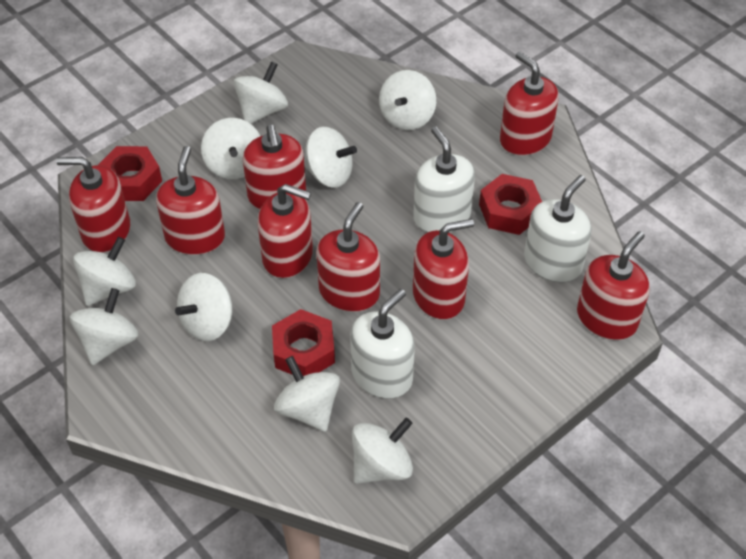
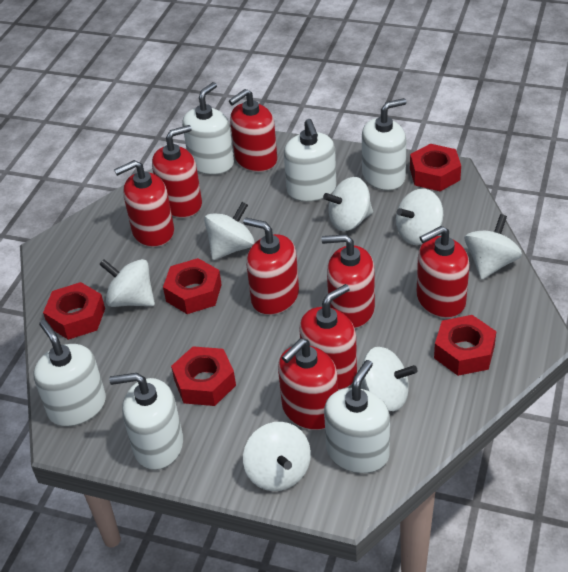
red nut: [98,146,162,201] [272,309,335,376] [479,174,542,235] = 3 -> [43,282,105,340] [163,258,222,314] [171,346,236,406] [410,144,461,191] [434,315,496,376] = 5
white soap dispenser: [350,289,415,399] [413,126,475,233] [524,175,592,283] = 3 -> [34,320,106,427] [109,373,183,470] [182,82,234,175] [284,119,336,202] [324,360,390,473] [362,98,407,191] = 6
white spinning top: [70,288,138,365] [73,237,136,306] [175,273,232,341] [201,118,260,179] [233,61,288,124] [274,356,340,432] [304,127,357,188] [352,418,413,484] [379,70,436,130] = 9 -> [99,259,155,307] [204,202,255,260] [243,422,311,491] [323,177,373,231] [361,347,417,411] [396,189,443,245] [465,214,522,280] = 7

